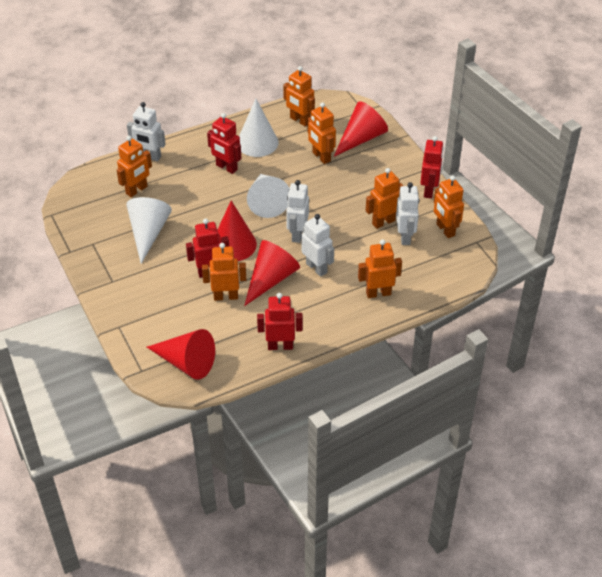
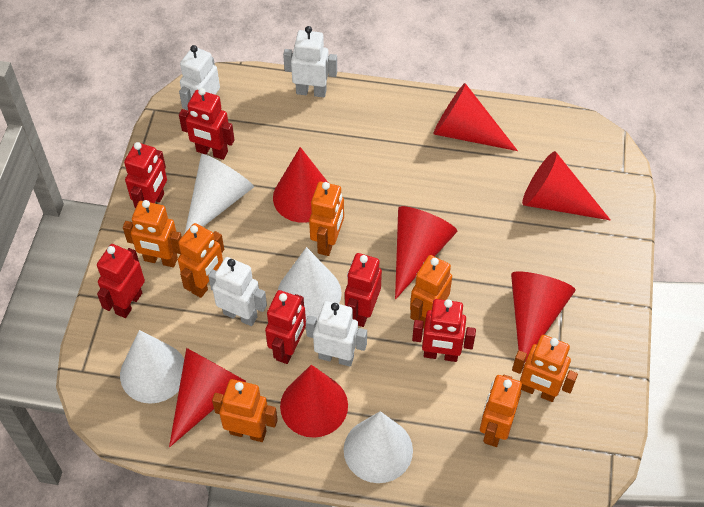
red cone: [147,329,215,380] [217,201,257,261] [244,240,300,306] [334,101,388,157] = 4 -> [169,348,246,447] [273,147,328,223] [280,365,348,438] [395,206,457,299] [433,83,518,151] [511,271,576,362] [522,151,611,221] = 7
red robot: [186,218,229,278] [207,113,242,174] [257,293,303,350] [420,136,444,199] = 4 -> [97,244,145,318] [124,142,167,208] [179,88,234,160] [265,290,306,364] [345,253,382,327] [412,299,476,362] = 6
white cone: [126,197,172,264] [239,99,278,157] [247,174,290,218] = 3 -> [120,330,184,404] [185,154,254,233] [278,247,342,320] [344,411,413,483] = 4

